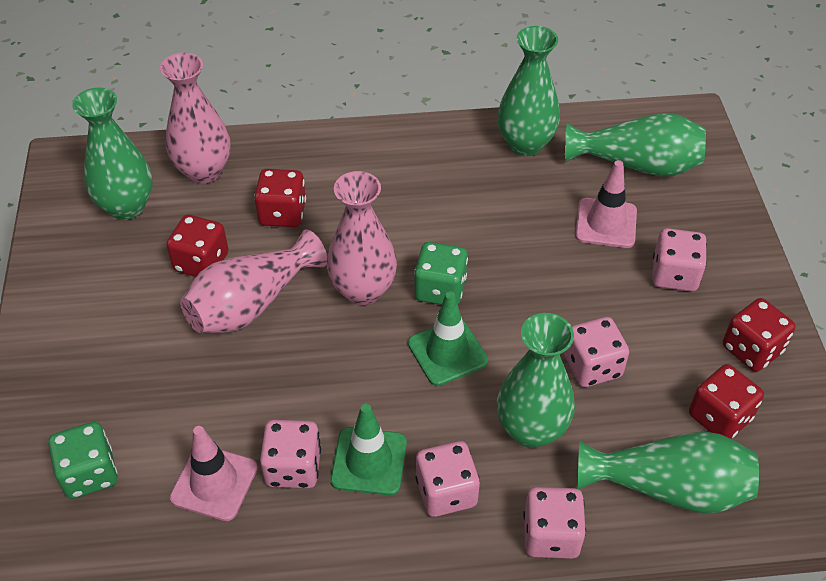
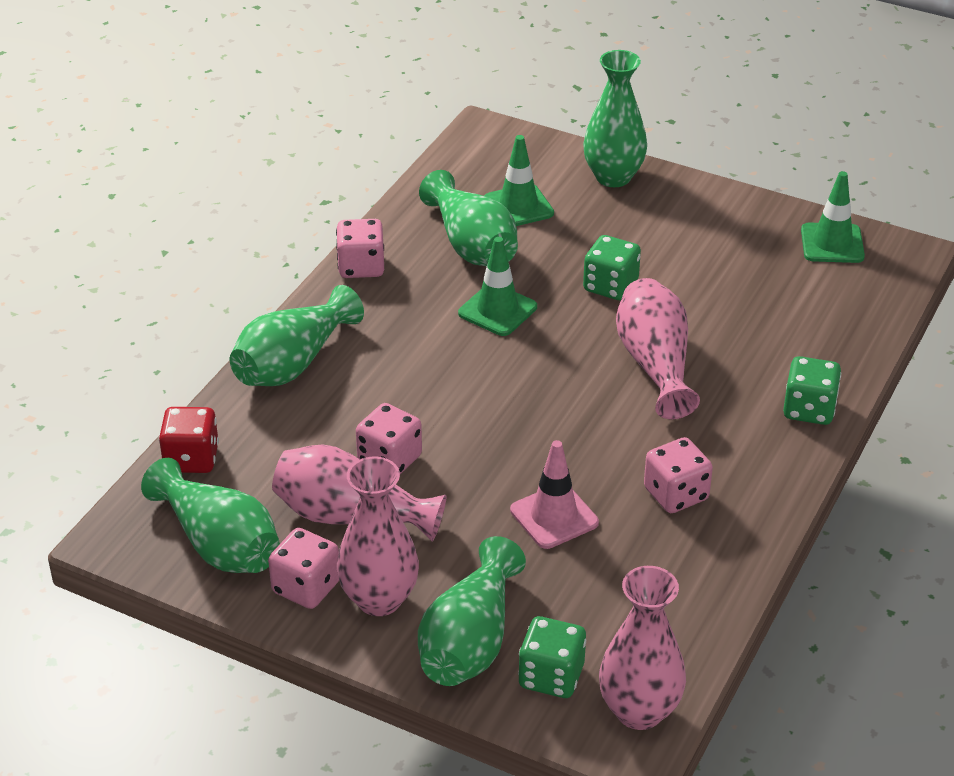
green dice: [48,422,118,499] [414,242,468,305] = 2 -> [518,616,586,698] [583,235,641,300] [783,356,841,425] = 3
green traffic cone: [331,404,407,495] [408,291,488,386] = 2 -> [458,237,537,336] [484,135,554,226] [801,171,865,263] = 3
pink dice: [260,420,321,489] [415,441,480,517] [523,487,586,559] [564,317,629,387] [652,228,707,292] = 5 -> [268,528,339,609] [336,219,384,278] [356,403,422,474] [644,437,713,513] = 4
pink traffic cone: [170,426,257,521] [575,160,637,248] = 2 -> [510,440,599,549] = 1
pink vase: [160,52,230,184] [180,230,327,333] [327,171,397,305] = 3 -> [272,444,446,541] [337,457,419,616] [599,566,686,730] [616,278,700,419] = 4
red dice: [166,215,228,277] [254,169,306,227] [689,364,764,439] [723,298,796,372] = 4 -> [159,407,219,473] = 1

